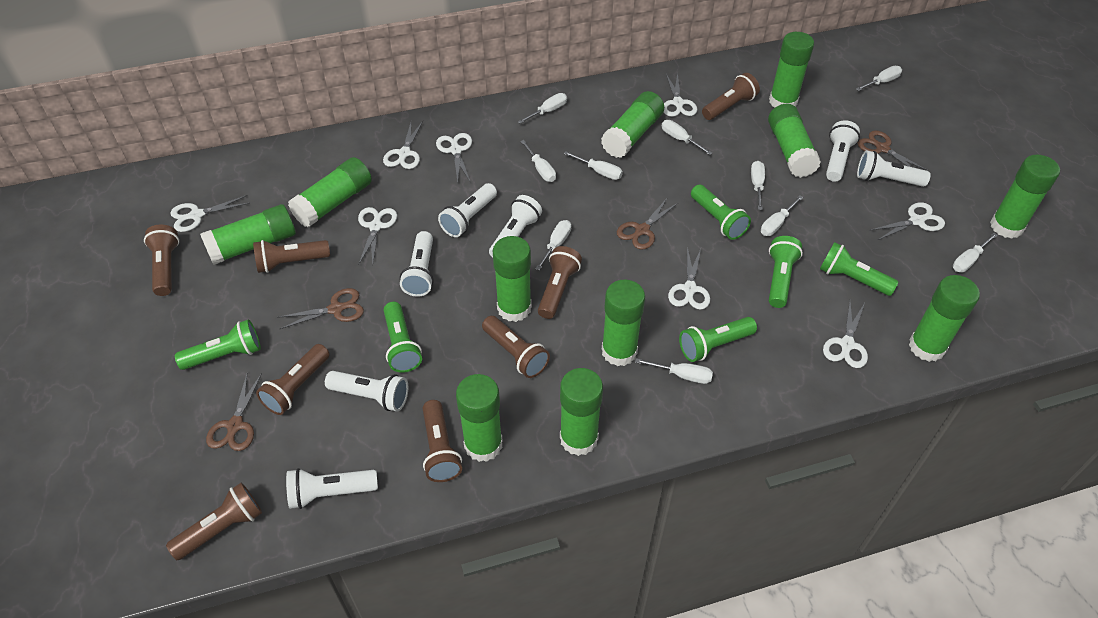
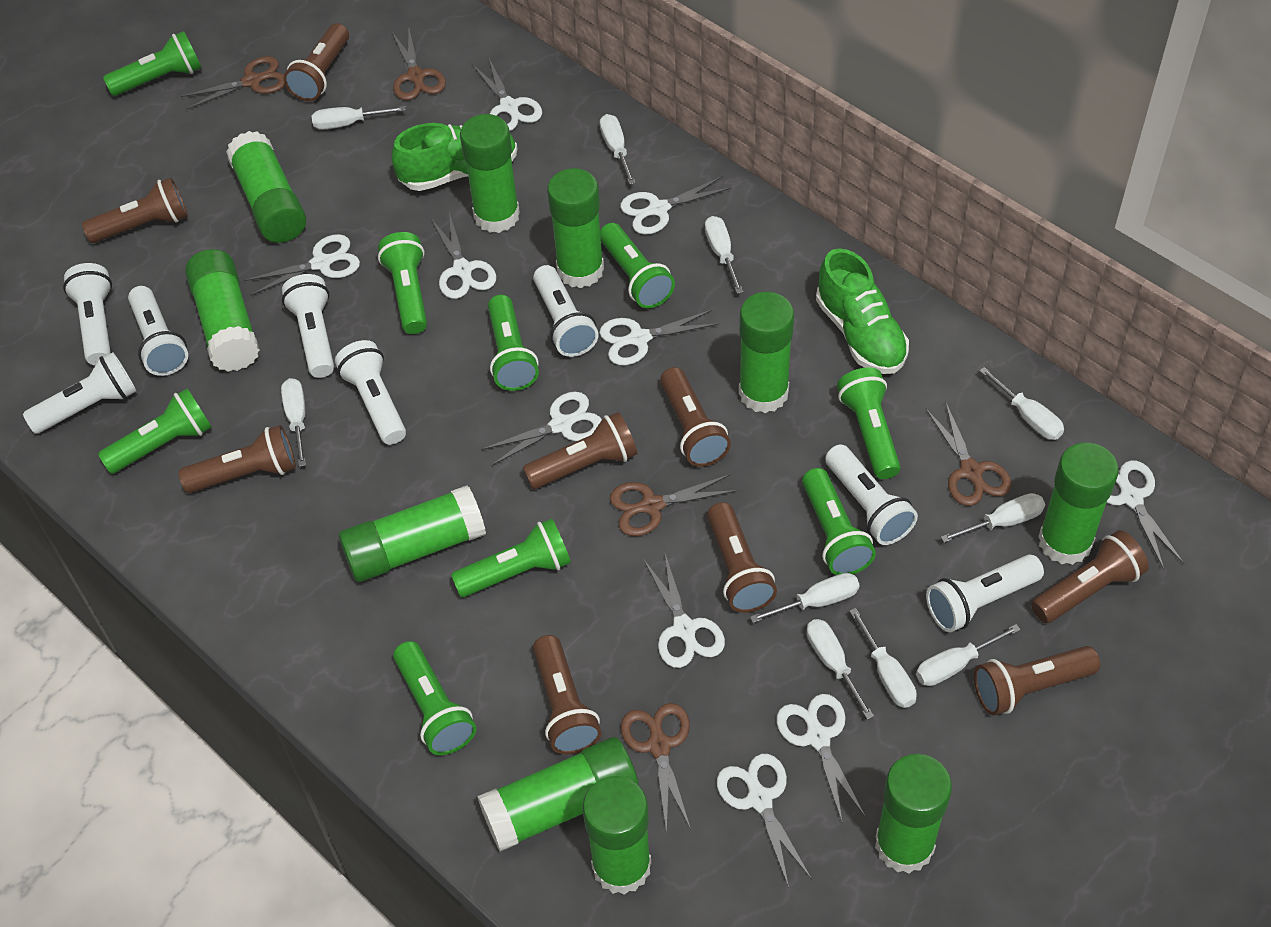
brown flashlight: [144,225,179,296] [166,483,262,560] [253,240,330,273] [256,344,330,415] [423,400,462,482] [482,316,550,378] [538,246,582,319] [702,73,760,120] = 8 -> [82,177,188,243] [178,425,296,493] [284,23,349,101] [523,412,637,489] [533,635,602,755] [660,367,731,467] [707,502,777,613] [974,646,1100,715] [1031,530,1149,623] = 9
brown scissors: [206,372,262,451] [277,288,364,329] [617,197,678,250] [858,130,929,171] = 4 -> [181,56,285,110] [392,29,446,100] [610,474,738,536] [621,703,691,834] [926,403,1012,506] = 5
green flashlight: [175,319,261,370] [384,302,422,373] [679,317,757,362] [691,185,751,240] [769,236,803,308] [820,242,899,296] = 6 -> [98,388,212,474] [103,31,202,96] [378,232,427,334] [393,641,476,755] [451,518,571,597] [488,295,539,391] [600,223,675,308] [802,468,876,575] [837,368,901,479] = 9
green glue stick: [200,204,296,265] [288,157,372,227] [456,374,503,462] [492,236,532,322] [560,368,603,456] [601,91,664,158] [602,280,645,366] [768,104,821,178] [769,32,814,107] [909,275,980,362] [990,155,1060,239] = 11 -> [185,249,260,372] [226,131,306,243] [339,485,486,582] [460,114,520,233] [478,737,639,852] [547,168,604,288] [582,776,651,895] [739,292,794,413] [875,754,952,873] [1038,442,1119,565] = 10
green shoe: none = 0 -> [392,123,517,191] [816,248,909,374] = 2
white flashlight: [286,468,378,509] [325,371,408,411] [400,231,434,297] [438,183,497,237] [489,195,542,258] [826,120,860,182] [857,150,931,187] = 7 -> [23,352,136,434] [63,263,112,365] [128,286,188,376] [282,274,334,378] [335,340,406,445] [533,265,599,357] [825,444,918,545] [926,554,1044,632] = 8
white scissors: [170,195,250,232] [358,207,397,264] [383,121,423,169] [436,133,472,183] [664,72,697,117] [668,247,710,310] [823,302,868,368] [869,202,945,240] = 8 -> [244,234,360,296] [431,212,496,299] [472,59,542,131] [481,392,602,466] [600,309,719,365] [620,176,731,235] [644,554,725,668] [717,754,812,888] [777,694,866,824] [1107,460,1184,569] = 10

